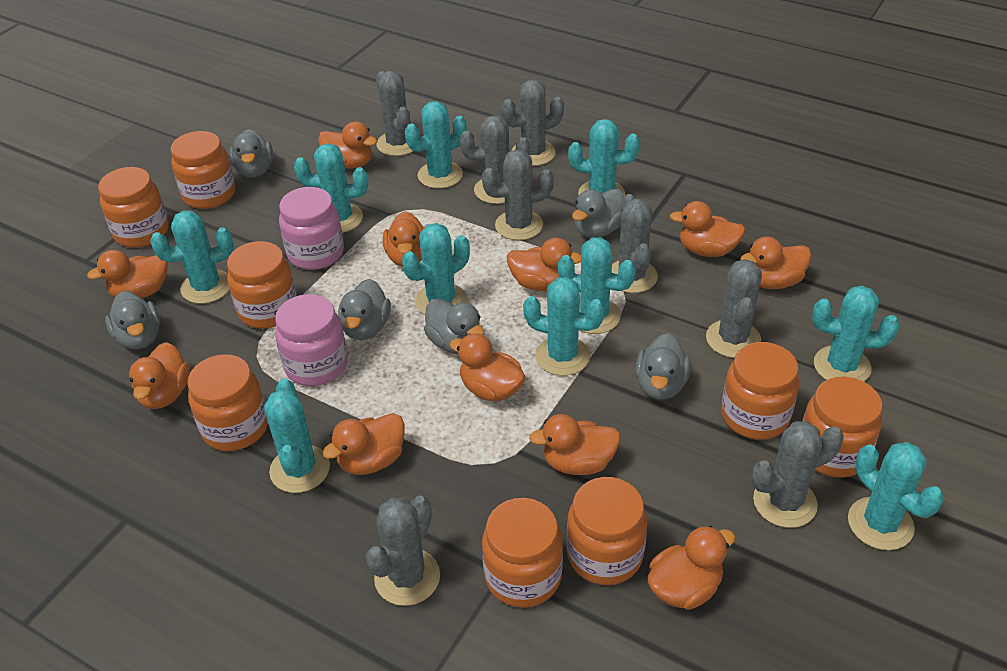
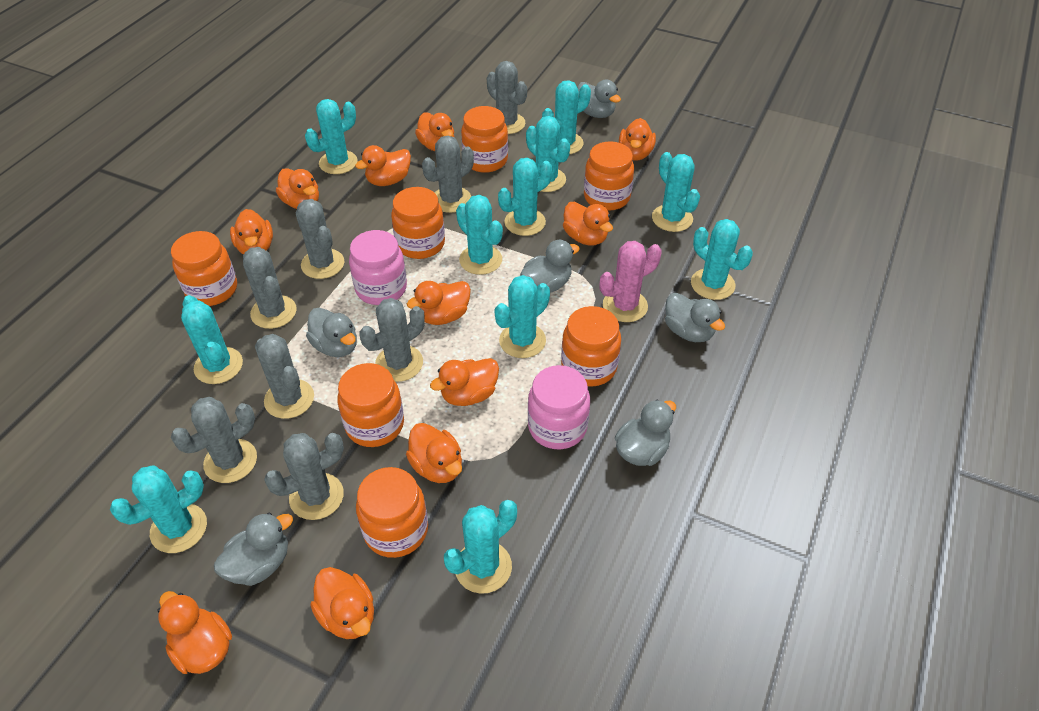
orange jar: [98,167,169,248] [171,131,235,209] [187,354,268,451] [227,241,297,329] [482,498,563,608] [566,477,647,585] [721,342,799,440] [802,377,882,478] = 8 -> [171,231,237,306] [337,363,404,447] [356,467,428,558] [391,187,445,259] [461,106,508,173] [561,306,621,386] [584,141,634,211] = 7
pink cactus: none = 0 -> [600,241,662,322] = 1
turquoise cactus: [150,211,234,304] [264,379,330,493] [294,143,368,233] [402,223,470,315] [405,101,467,189] [523,277,605,376] [558,237,636,334] [568,119,640,197] [812,286,900,382] [848,442,944,550] = 10 -> [110,466,207,553] [181,295,243,384] [305,99,358,174] [444,500,517,594] [456,195,503,275] [494,275,550,358] [498,158,552,236] [526,116,570,192] [542,80,591,154] [652,152,700,232] [691,219,753,300] = 11

